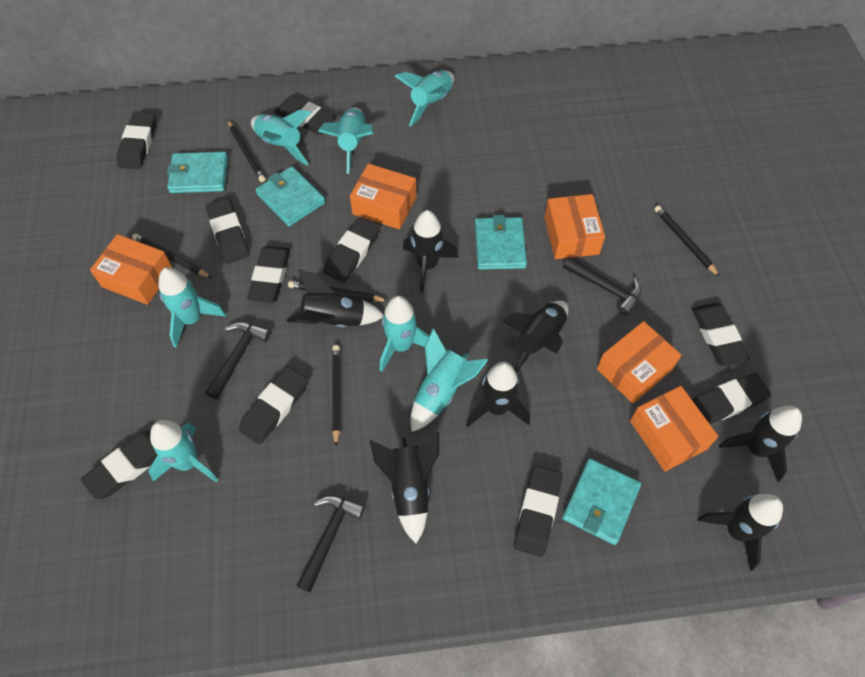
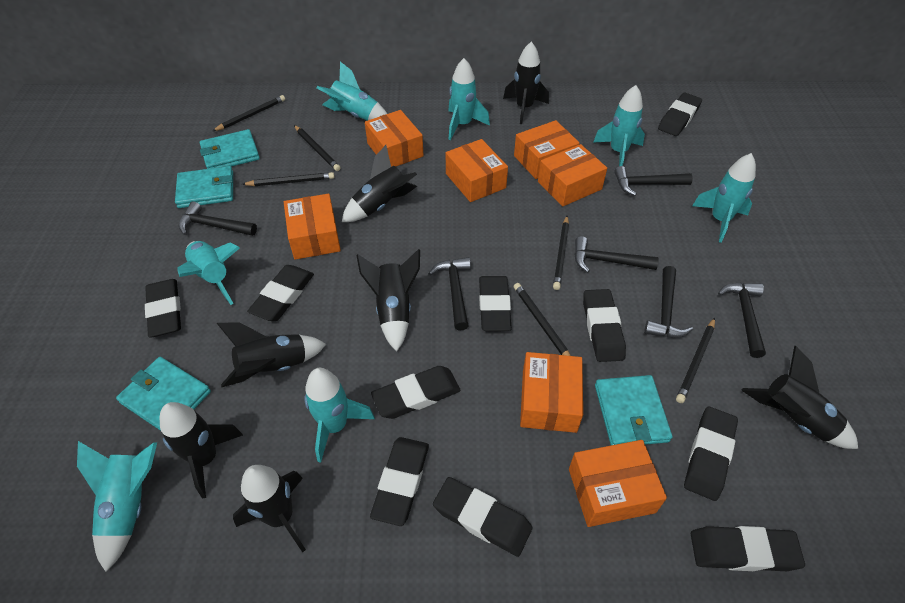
black hammer: [206,322,271,399] [297,495,365,592] [563,257,642,316] = 3 -> [178,201,257,236] [429,257,471,331] [575,236,659,273] [614,166,693,196] [644,266,693,338] [718,283,766,358] = 6
black pencil: [132,233,212,278] [228,120,266,182] [288,281,388,302] [332,345,340,447] [654,205,720,277] = 5 -> [213,95,285,131] [242,172,334,186] [294,125,340,171] [514,283,571,356] [553,216,569,290] [676,318,715,403] = 6
orange box: [90,234,172,305] [350,164,417,229] [544,194,605,259] [597,321,681,403] [630,386,718,472] = 5 -> [284,194,341,260] [365,110,424,167] [446,139,508,202] [514,120,579,179] [520,352,583,433] [538,144,607,206] [569,440,667,527] = 7

